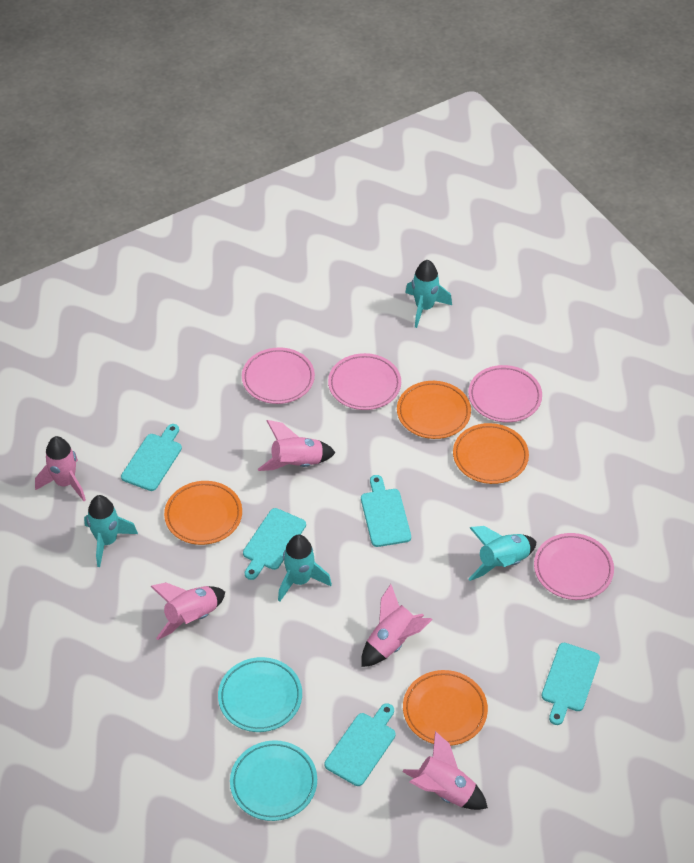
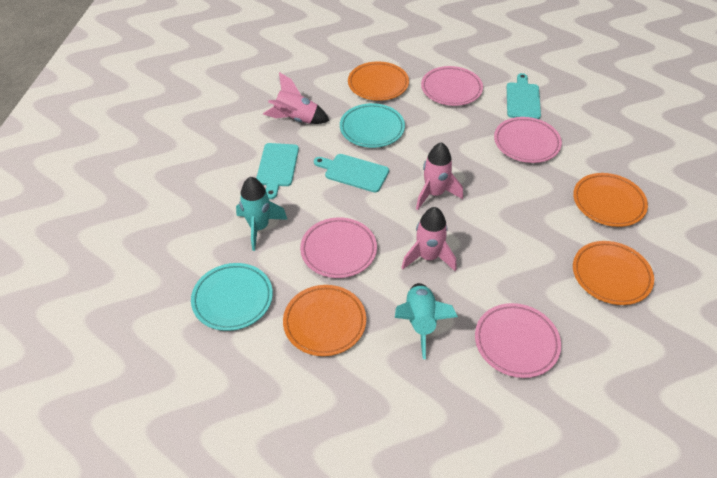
pink rocket: [35,436,86,501] [150,583,225,640] [258,420,336,471] [361,584,433,667] [402,731,488,810] = 5 -> [263,72,329,124] [401,207,456,271] [416,142,463,210] = 3
turquoise cutting board: [121,424,182,491] [243,508,306,580] [325,703,395,786] [361,475,411,547] [542,643,600,725] = 5 -> [256,143,299,199] [314,154,389,192] [507,73,541,119] = 3
turquoise rocket: [84,495,138,567] [278,535,332,602] [405,260,452,328] [469,526,536,581] = 4 -> [236,177,288,251] [395,283,458,359] = 2

